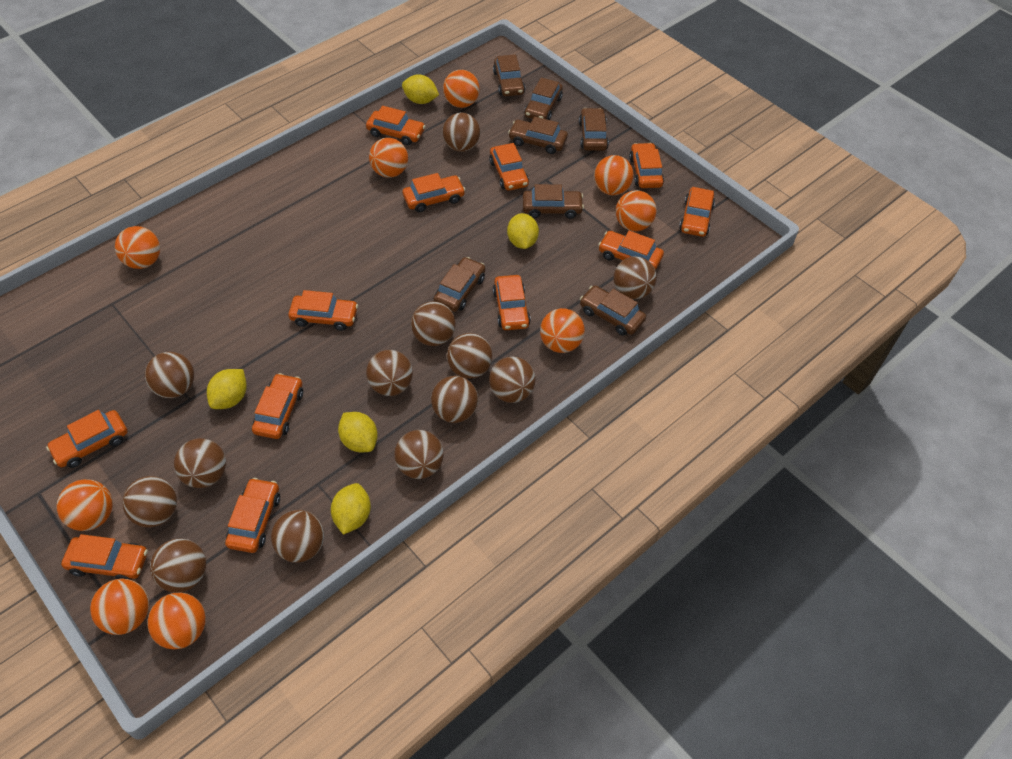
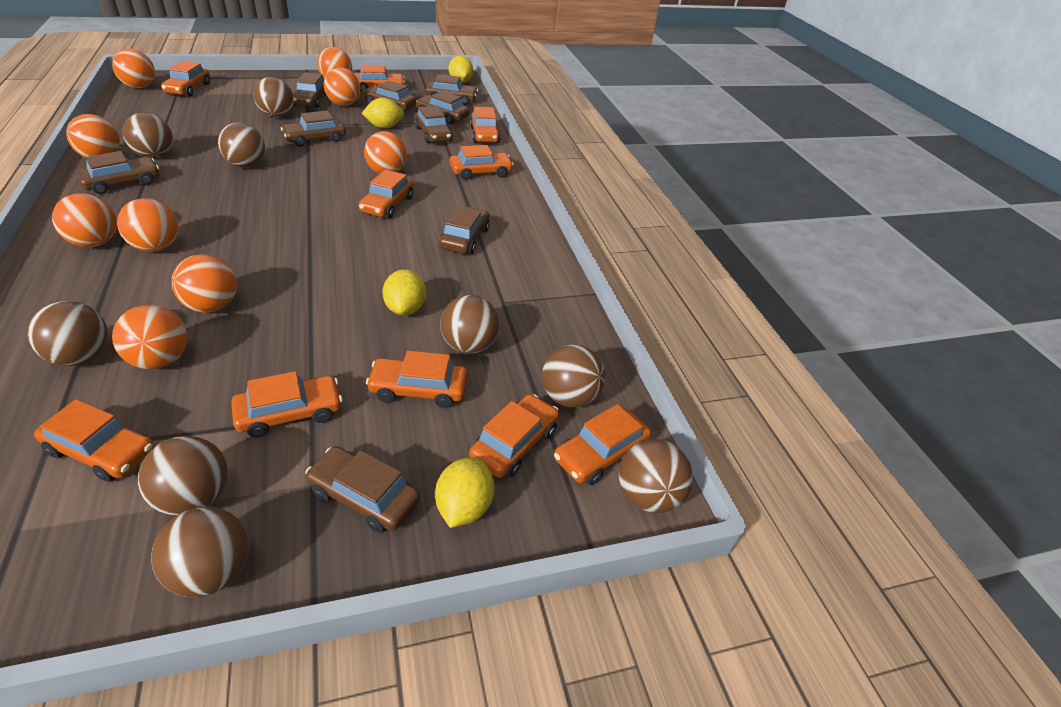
brown ball: [122,476,177,527] [145,352,194,398] [150,538,206,593] [174,438,226,488] [271,510,324,563] [366,350,413,396] [394,430,444,479] [411,301,456,346] [431,376,478,423] [442,113,480,152] [447,333,492,379] [489,357,536,403] [614,256,657,299] = 13 -> [27,301,108,366] [122,113,173,158] [138,436,228,516] [151,507,249,597] [218,123,265,168] [253,77,294,117] [440,295,500,354] [542,344,605,408] [619,439,693,513] = 9
brown car: [434,257,485,312] [493,54,525,96] [508,117,568,154] [523,184,584,219] [524,77,563,120] [579,108,609,151] [580,285,646,336] = 7 -> [77,151,159,194] [281,111,346,147] [293,72,327,108] [305,446,420,533] [363,80,417,110] [415,106,453,144] [416,91,470,124] [425,74,478,105] [439,207,490,254] = 9
orange car: [46,410,128,468] [61,534,148,580] [225,478,280,553] [252,373,303,439] [288,290,358,331] [366,106,425,145] [403,173,465,213] [489,143,529,191] [493,275,531,330] [598,231,664,270] [629,143,664,188] [679,187,715,237] = 12 -> [34,399,155,482] [161,61,210,97] [231,371,343,438] [354,65,405,92] [358,169,414,218] [366,351,468,408] [449,145,514,180] [469,394,559,478] [470,107,501,143] [554,404,652,485] = 10
yellow lemon: [207,369,247,409] [331,483,371,535] [338,412,378,452] [402,74,439,104] [507,213,539,249] = 5 -> [362,98,404,128] [382,269,426,315] [435,457,495,528] [449,56,473,83] = 4

